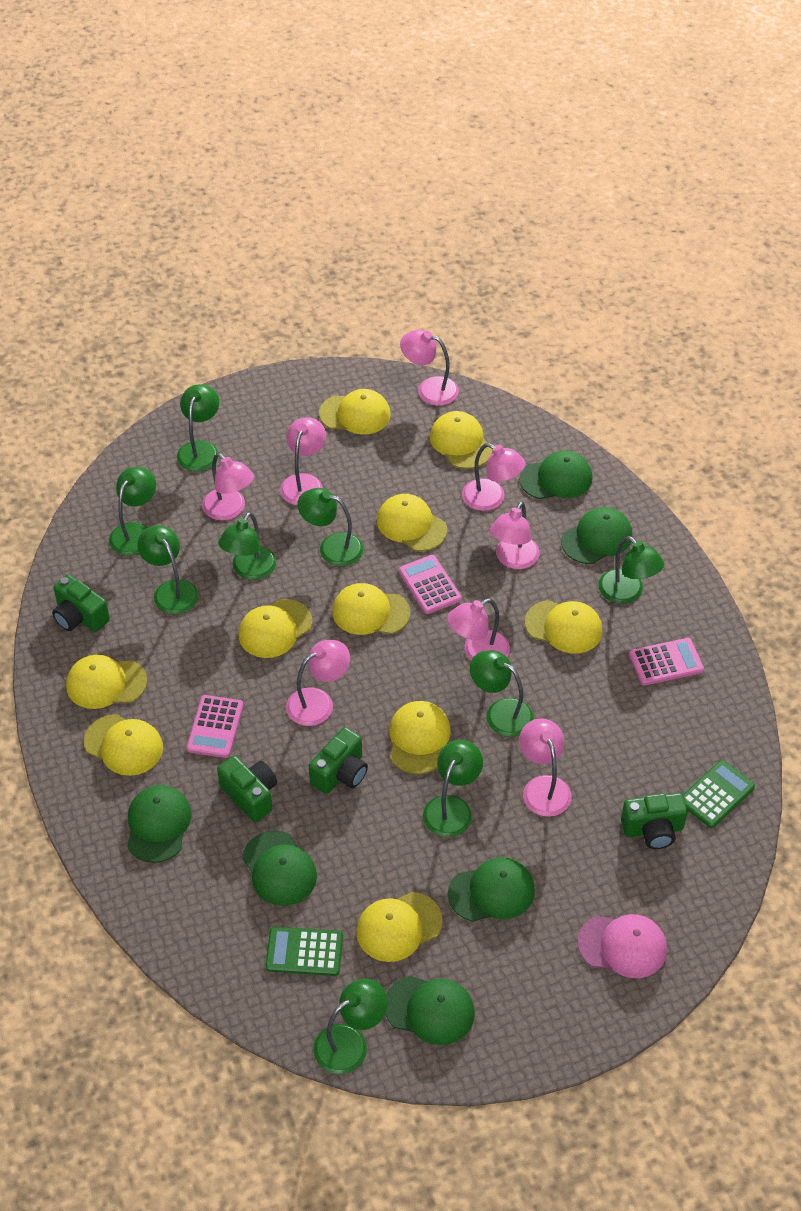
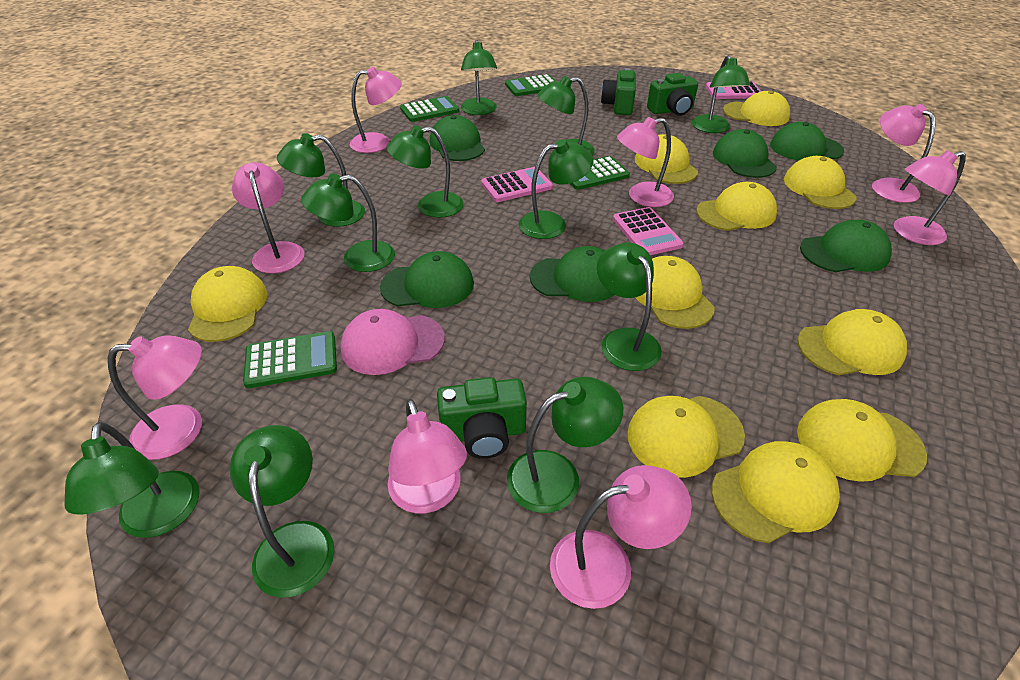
green calculator: [265,927,343,976] [683,760,755,828] = 2 -> [243,331,337,388] [400,96,459,122] [505,74,555,96] [570,156,630,190] = 4
green camera: [52,575,110,632] [217,756,277,822] [309,727,368,794] [621,793,688,849] = 4 -> [437,377,527,459] [601,68,636,115] [647,73,698,116] = 3
green lamp: [109,467,156,556] [137,525,199,614] [177,384,219,472] [218,512,277,580] [297,488,363,566] [314,978,387,1074] [423,740,483,837] [470,650,534,737] [598,536,664,604] = 9 -> [64,422,200,538] [230,425,335,598] [277,133,365,227] [301,173,395,272] [387,125,464,218] [461,40,497,115] [507,377,623,513] [519,139,594,239] [538,76,595,155] [597,243,662,371] [692,55,750,133] = 11

